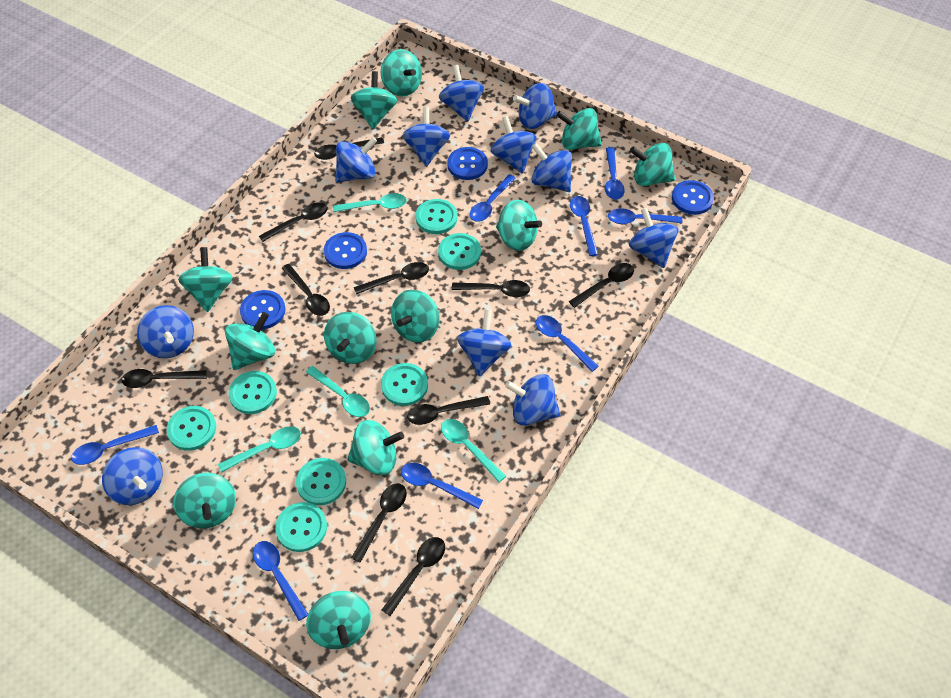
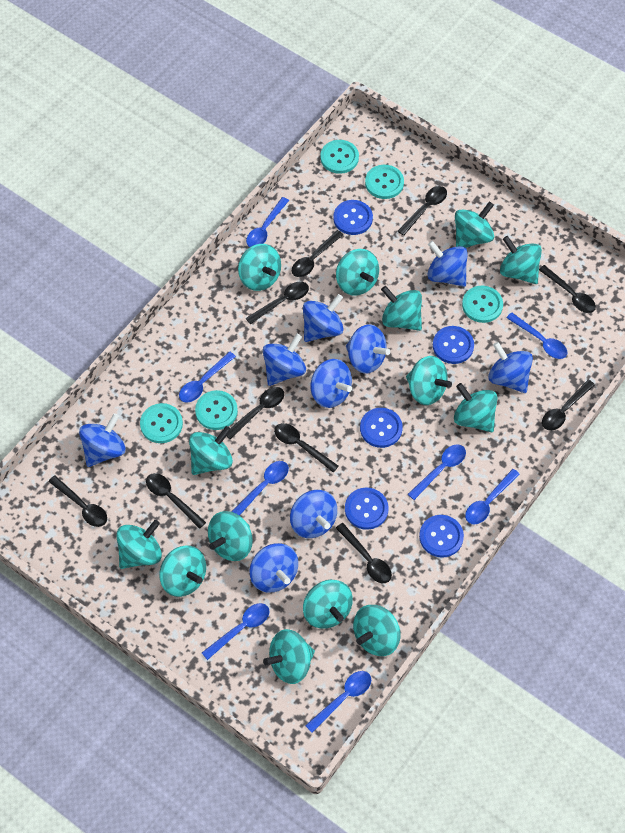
blue button: [240,290,286,329] [324,232,367,269] [447,147,488,180] [672,180,714,215] = 4 -> [333,200,373,235] [345,488,388,530] [360,408,403,448] [419,515,464,558] [433,326,474,364] = 5
blue spinning top: [102,447,163,505] [137,305,194,358] [335,137,377,183] [402,107,450,166] [439,65,484,122] [457,309,511,376] [491,116,536,174] [505,374,561,426] [513,83,557,129] [531,143,572,192] [629,208,678,268] = 11 -> [79,413,125,467] [250,543,298,593] [263,334,306,386] [290,490,337,538] [303,294,344,342] [311,359,352,408] [346,324,390,374] [427,241,468,287] [488,342,533,393] = 9
turquoise button: [167,406,216,451] [228,371,277,414] [275,502,327,552] [296,458,346,505] [381,363,428,406] [416,199,457,234] [438,233,481,270] = 7 -> [140,403,183,443] [195,390,238,430] [320,140,359,174] [365,165,404,199] [462,286,503,323] = 5
turquoise spinning top: [174,473,236,529] [178,247,233,312] [225,312,275,370] [306,591,371,649] [324,312,376,364] [347,420,404,475] [351,71,397,129] [381,49,422,97] [391,290,440,343] [496,200,542,251] [556,108,602,150] [630,143,675,186] = 12 -> [116,520,162,569] [159,546,206,597] [189,426,233,475] [208,511,253,561] [238,244,281,291] [263,629,315,684] [303,580,353,629] [336,249,379,296] [353,605,400,656] [381,286,422,331] [406,356,452,405] [454,383,497,432] [455,202,494,248] [500,236,542,284] = 14
turquoise spoon: [218,426,301,473] [306,366,370,417] [333,193,407,212] [441,419,506,482] = 4 -> none = 0

